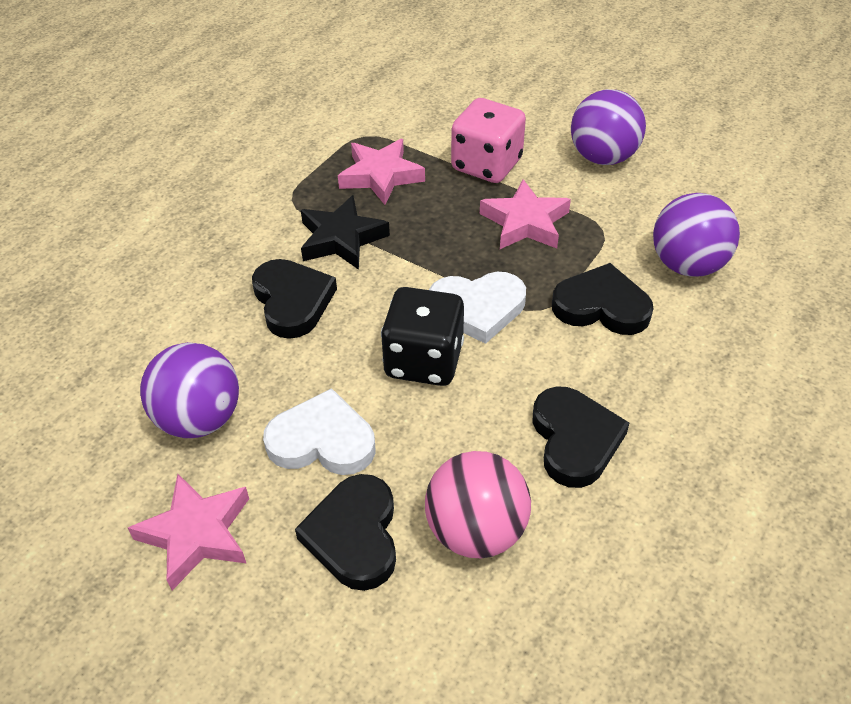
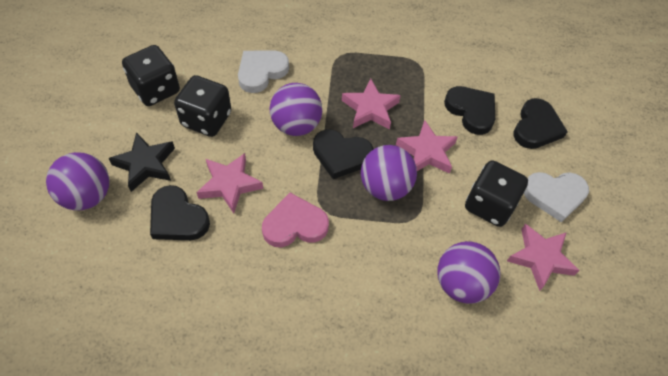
black dice: [381,287,464,386] = 1 -> [122,45,180,106] [174,75,231,137] [465,160,528,227] = 3
pink ball: [425,451,531,558] = 1 -> none = 0
pink dice: [451,98,526,183] = 1 -> none = 0
pink heart: none = 0 -> [262,193,329,247] = 1
pink star: [128,474,249,590] [338,139,425,205] [480,179,571,249] = 3 -> [196,153,263,213] [342,79,401,129] [396,120,458,174] [507,224,580,291] = 4
purple ball: [140,342,239,438] [571,89,646,165] [653,193,740,277] = 3 -> [46,152,109,210] [270,83,322,136] [361,145,417,201] [437,241,500,304] = 4

